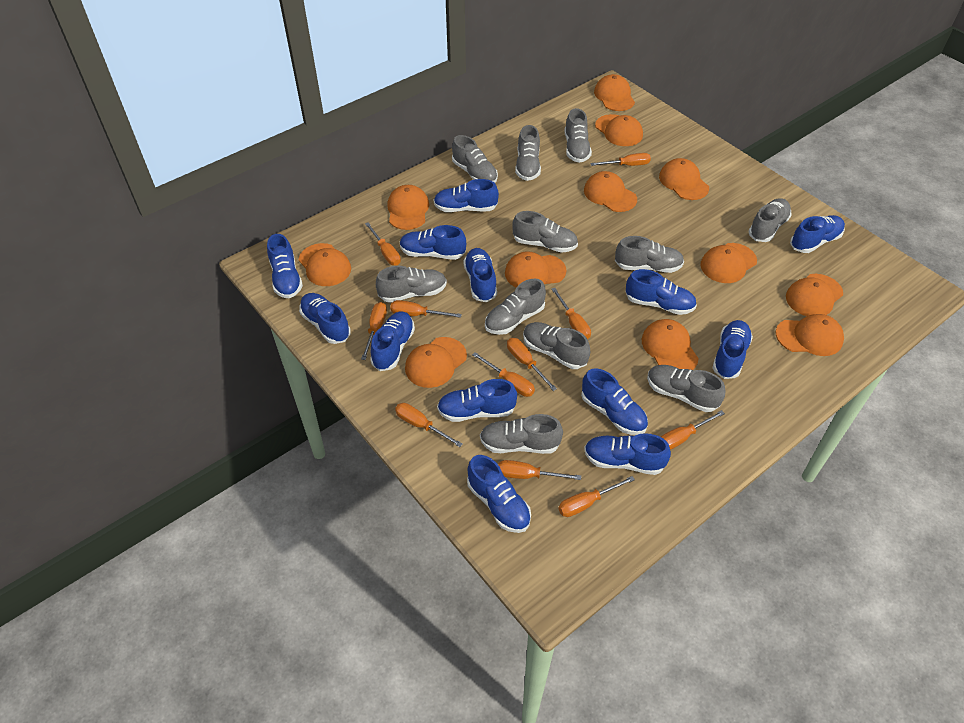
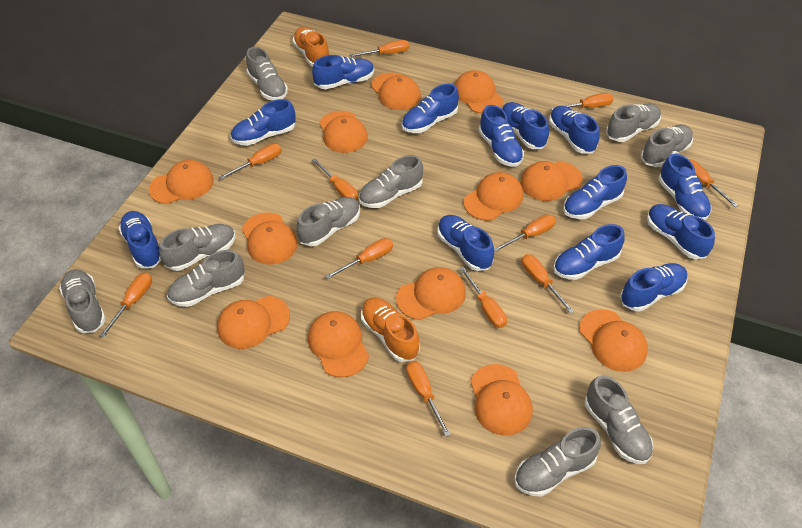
grey shoe: [376,266,447,303] [452,135,498,183] [480,414,563,454] [485,279,546,335] [512,211,578,253] [515,125,541,181] [523,322,590,369] [565,108,592,163] [615,236,684,273] [647,365,726,412] [748,198,792,242] = 11 -> [59,269,106,333] [159,224,236,271] [167,250,245,307] [246,47,288,101] [296,197,360,246] [359,155,423,208] [514,427,601,497] [585,375,653,464] [606,104,661,142] [641,125,693,167] = 10
orange shoe: none = 0 -> [292,27,329,67] [361,297,420,362] = 2

